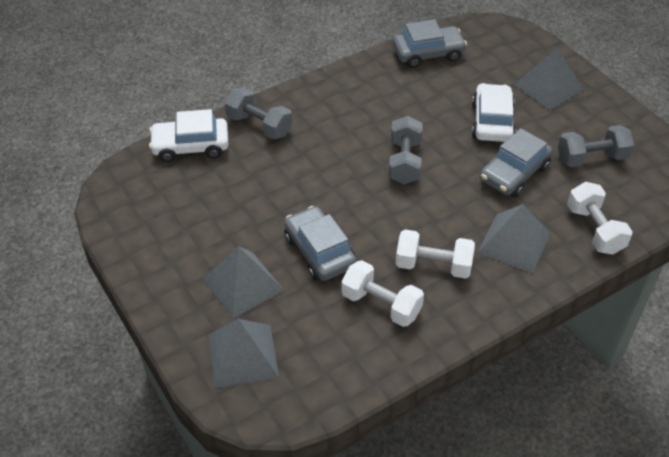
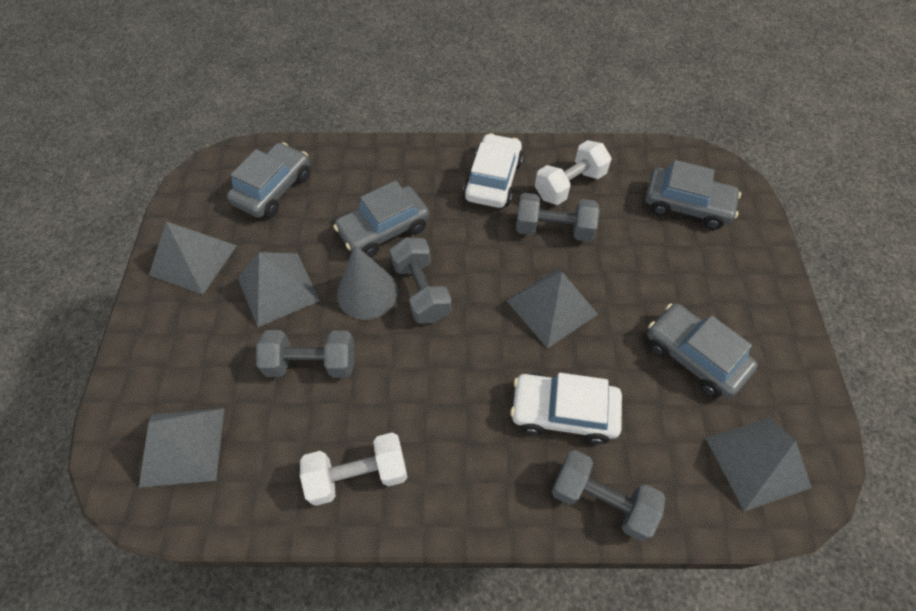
grey car: [284,206,357,281] [393,19,467,68] [480,128,552,197] = 3 -> [227,142,310,218] [333,181,429,257] [645,160,741,230] [647,303,758,398] = 4
grey cone: none = 0 -> [337,245,398,320] = 1
grey dumbbell: [225,88,292,140] [389,116,423,185] [558,125,634,167] = 3 -> [256,330,355,378] [390,237,452,324] [516,193,600,242] [552,450,666,541] = 4
grey pyramid: [203,246,284,319] [209,319,279,388] [477,204,551,273] [514,48,583,110] = 4 -> [139,408,225,488] [149,221,237,295] [238,252,320,327] [507,270,598,349] [706,418,812,511] = 5
white dumbbell: [341,260,424,327] [396,229,475,279] [567,182,633,255] = 3 -> [300,432,408,506] [535,140,612,205] = 2

